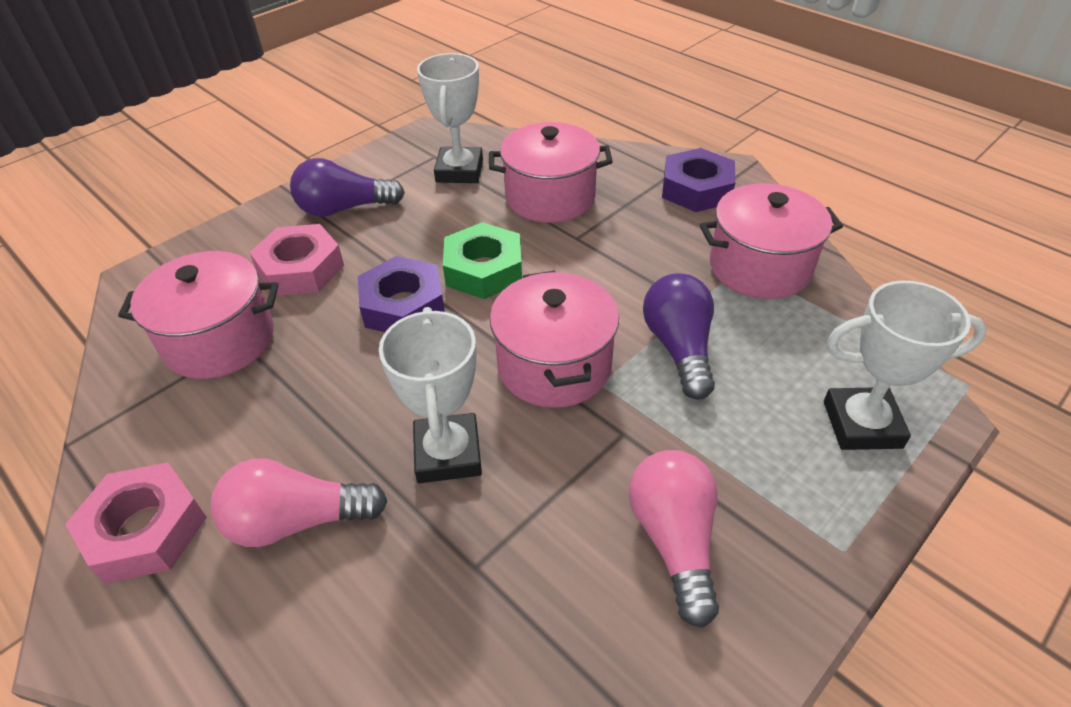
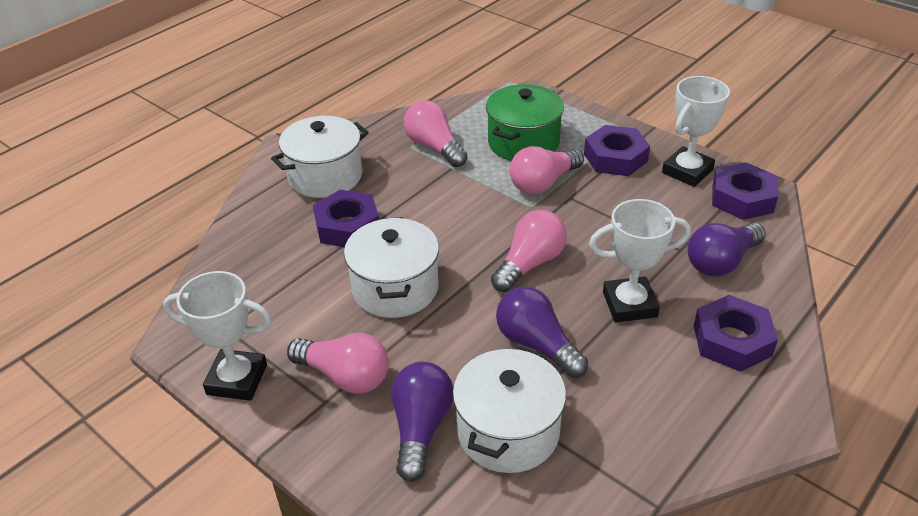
green nut: [443,222,522,299] = 1 -> none = 0
green pot: none = 0 -> [486,84,564,161] = 1
pink light bulb: [211,458,388,547] [629,450,719,628] = 2 -> [287,333,389,394] [404,100,468,167] [491,210,567,292] [509,146,584,194] = 4
pink nut: [65,462,207,584] [249,224,344,296] = 2 -> none = 0
pink pot: [118,251,279,379] [489,122,613,223] [490,271,619,408] [699,183,843,299] = 4 -> none = 0
purple light bulb: [290,158,405,217] [643,273,715,400] = 2 -> [391,362,453,482] [496,287,588,378] [688,223,766,277] = 3
purple nut: [358,256,445,332] [662,148,735,212] = 2 -> [313,190,379,247] [584,125,650,176] [694,295,778,372] [712,162,778,220] = 4
white pot: none = 0 -> [271,116,369,198] [344,217,439,318] [453,346,566,473] = 3

